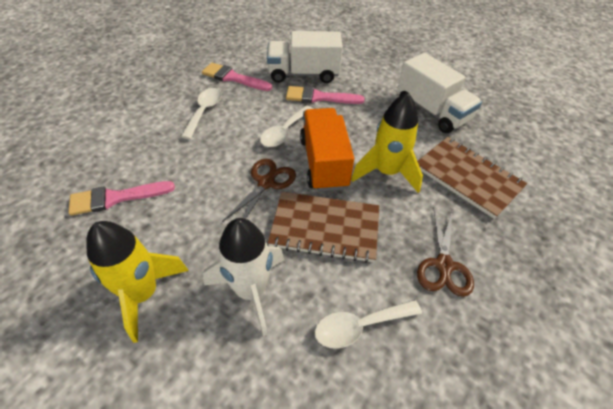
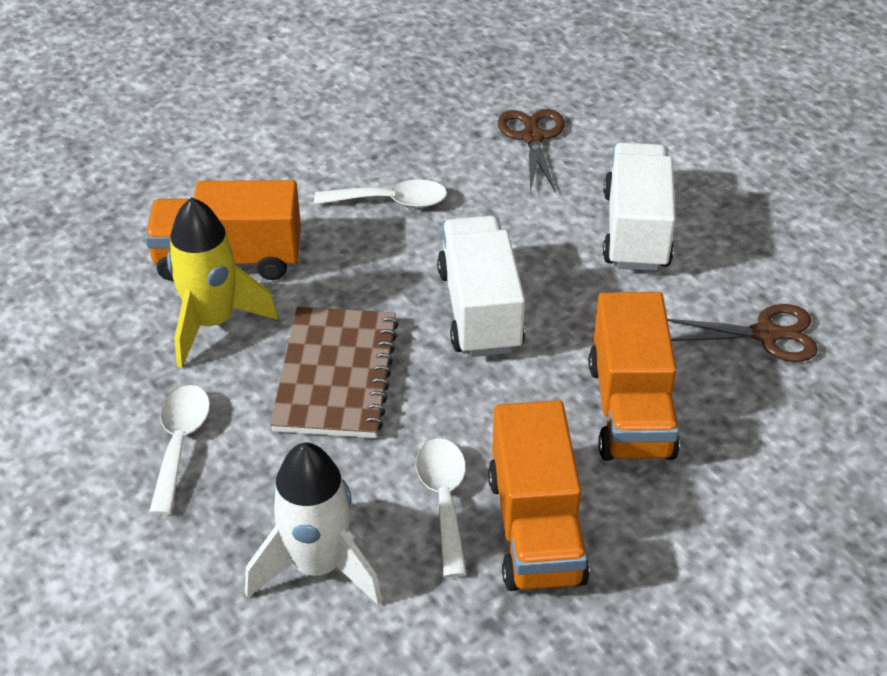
brown notebook: [268,192,379,263] [417,137,527,219] = 2 -> [270,307,399,438] = 1
orange truck: [300,108,354,192] = 1 -> [145,180,301,281] [488,400,590,591] [589,292,680,461] = 3
pink brush: [68,181,175,216] [202,63,272,91] [286,86,365,104] = 3 -> none = 0
yellow rocket: [86,221,189,343] [351,92,423,193] = 2 -> [167,197,278,368] = 1

